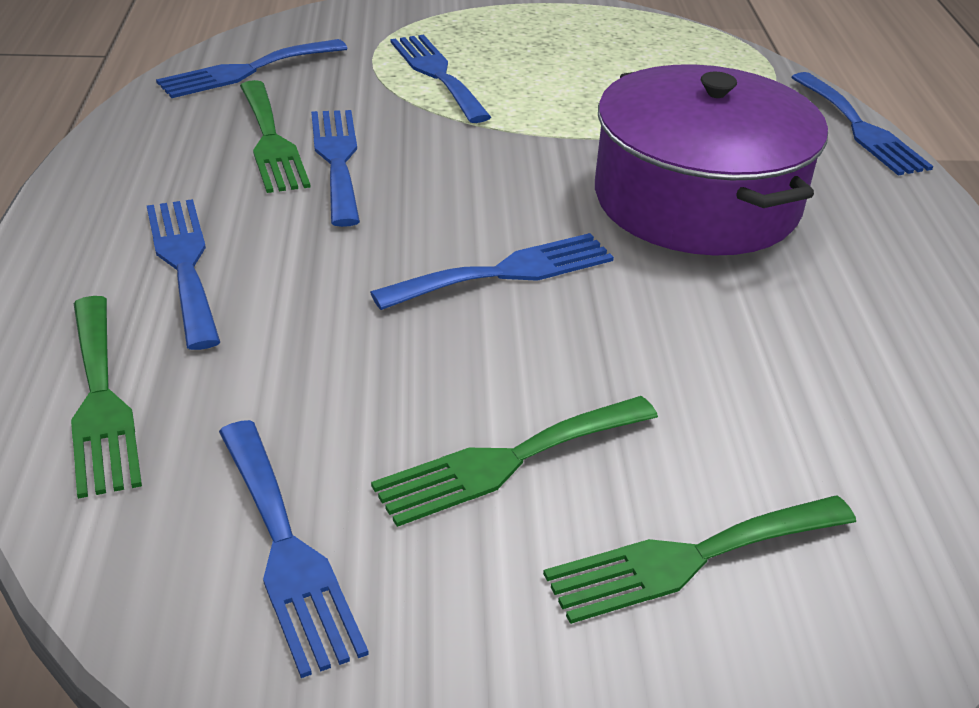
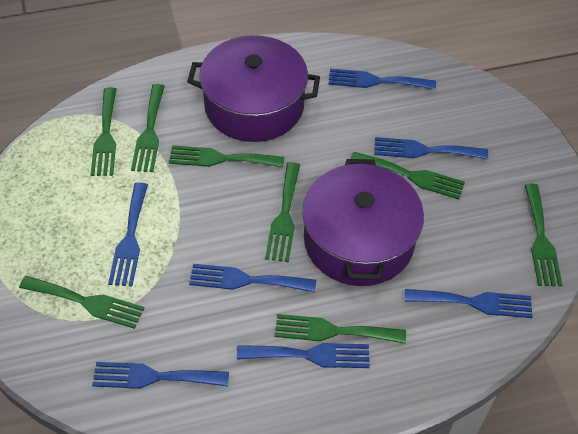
green fork: [71,296,142,499] [240,80,311,193] [371,396,658,527] [543,495,856,624] = 4 -> [19,276,144,329] [91,87,117,176] [131,84,165,172] [169,145,284,167] [265,162,300,262] [275,314,406,344] [351,152,465,199] [525,184,562,286] = 8
purple pot: [595,64,828,256] = 1 -> [187,35,320,142] [302,159,424,286] = 2

